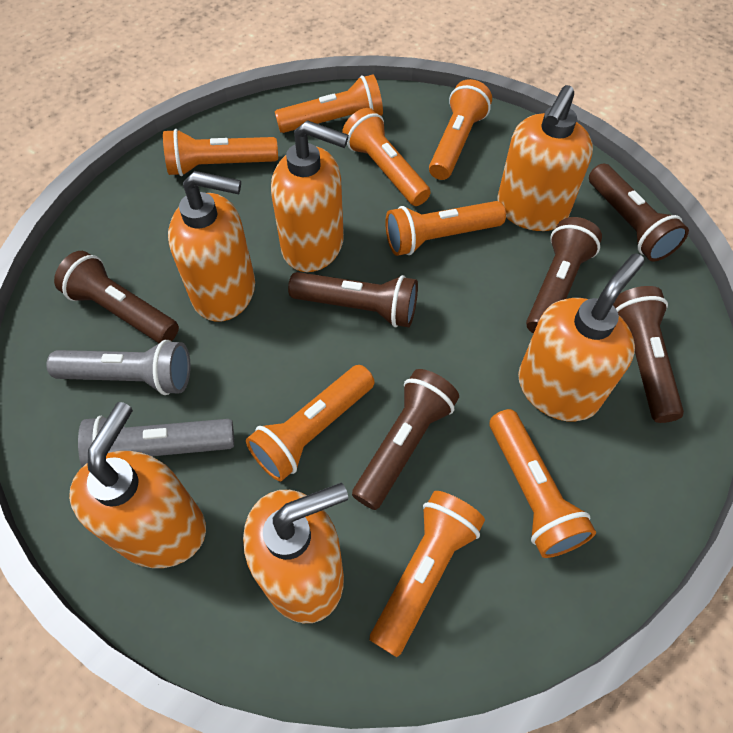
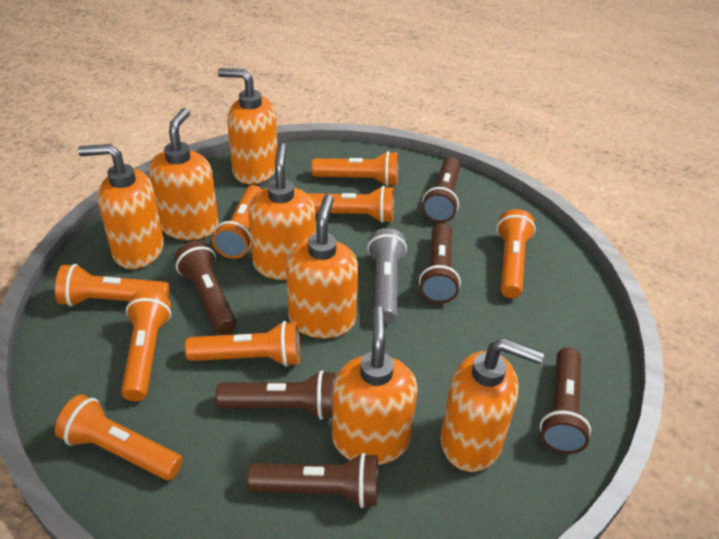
grey flashlight: [47,340,190,395] [78,416,234,467] = 2 -> [367,228,407,323] = 1
orange soap dispenser: [69,402,206,568] [168,171,255,322] [243,483,348,623] [271,120,349,272] [497,85,593,231] [518,253,644,422] = 6 -> [78,144,164,269] [149,108,219,240] [218,68,277,184] [248,143,316,280] [286,194,358,338] [332,306,418,465] [440,338,544,472] = 7

